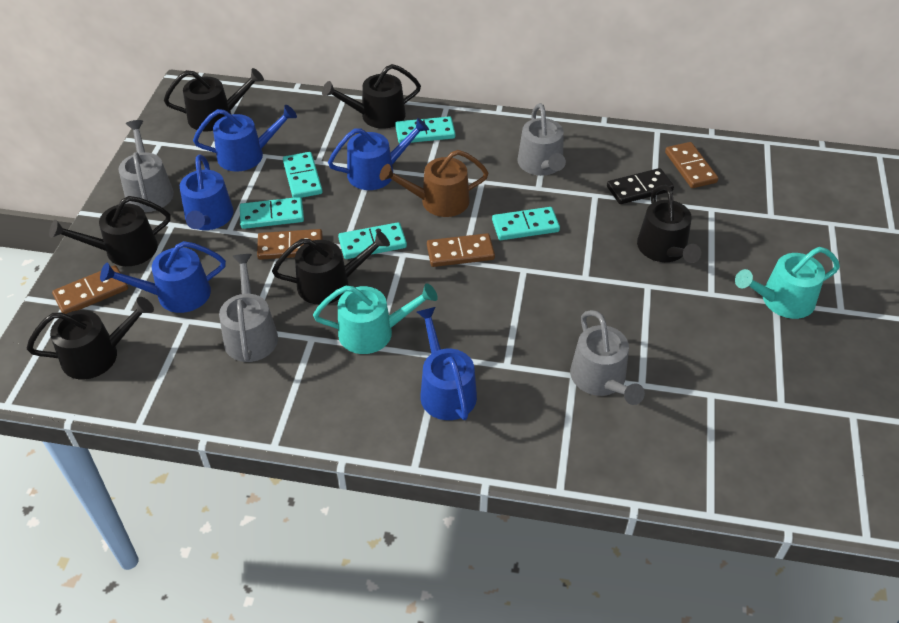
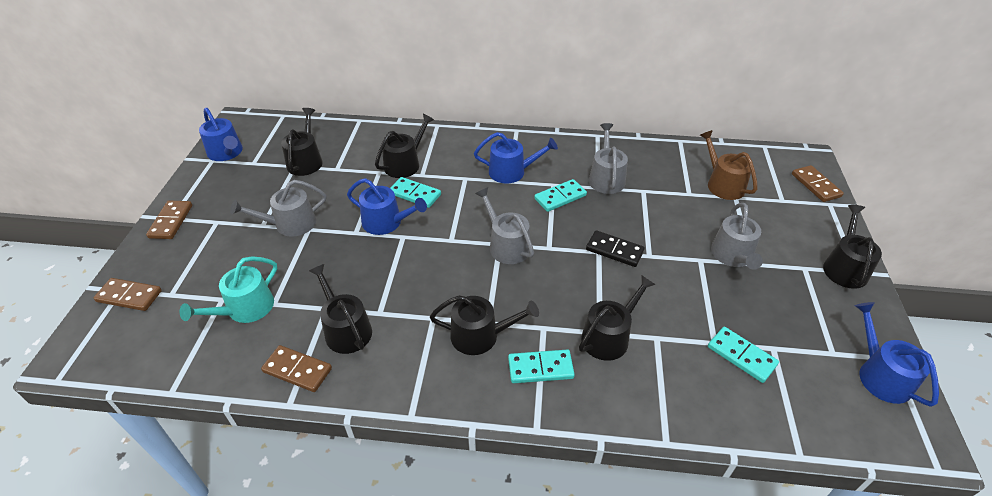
blue watering can: [100,241,226,313] [180,155,234,230] [193,105,297,172] [328,118,429,190] [417,307,477,420] = 5 -> [199,108,243,161] [347,178,427,235] [474,132,558,184] [855,302,939,407] = 4
turquoise domino: [240,197,304,229] [283,152,323,198] [338,222,407,259] [395,116,455,143] [492,207,560,240] = 5 -> [390,177,441,208] [508,350,575,383] [534,179,587,212] [708,327,779,383] = 4
turquoise watering can: [313,283,438,354] [735,247,840,319] = 2 -> [180,256,277,323] = 1

